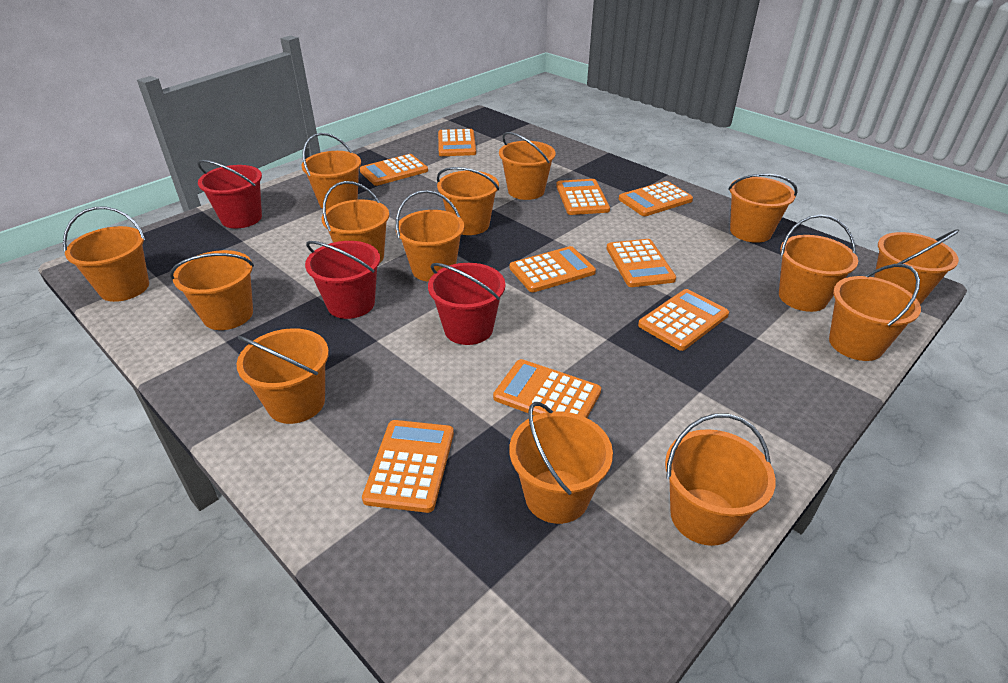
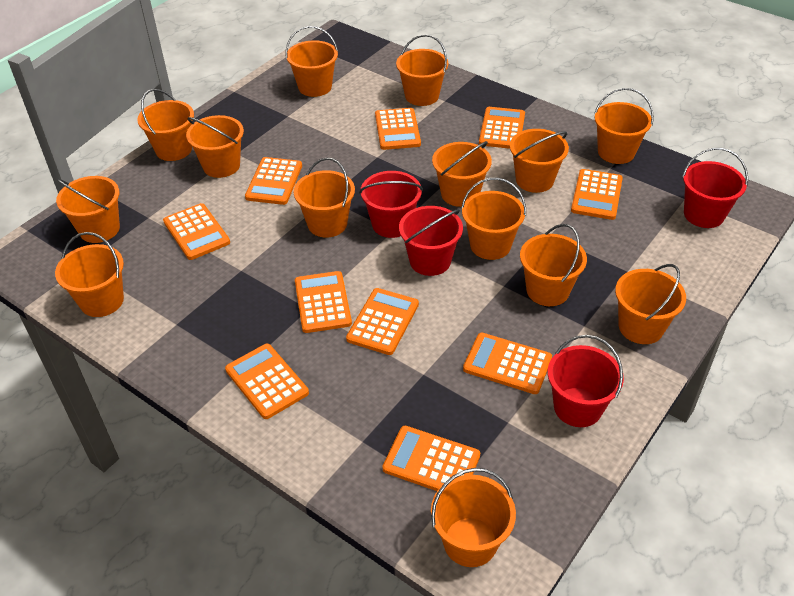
orange calculator: [359,154,428,186] [362,420,454,513] [438,129,476,156] [493,359,601,418] [510,246,596,292] [556,179,610,215] [606,239,676,287] [619,181,693,216] [638,289,729,351] = 9 -> [163,203,230,260] [225,344,309,419] [245,157,302,205] [295,271,352,333] [346,288,419,355] [375,108,421,150] [382,426,480,491] [463,333,552,394] [479,107,525,149] [571,169,623,220] = 10
red bucket: [197,160,262,228] [305,241,380,319] [428,263,505,345] = 3 -> [359,171,423,238] [399,206,463,276] [548,335,624,427] [682,148,748,228] = 4

